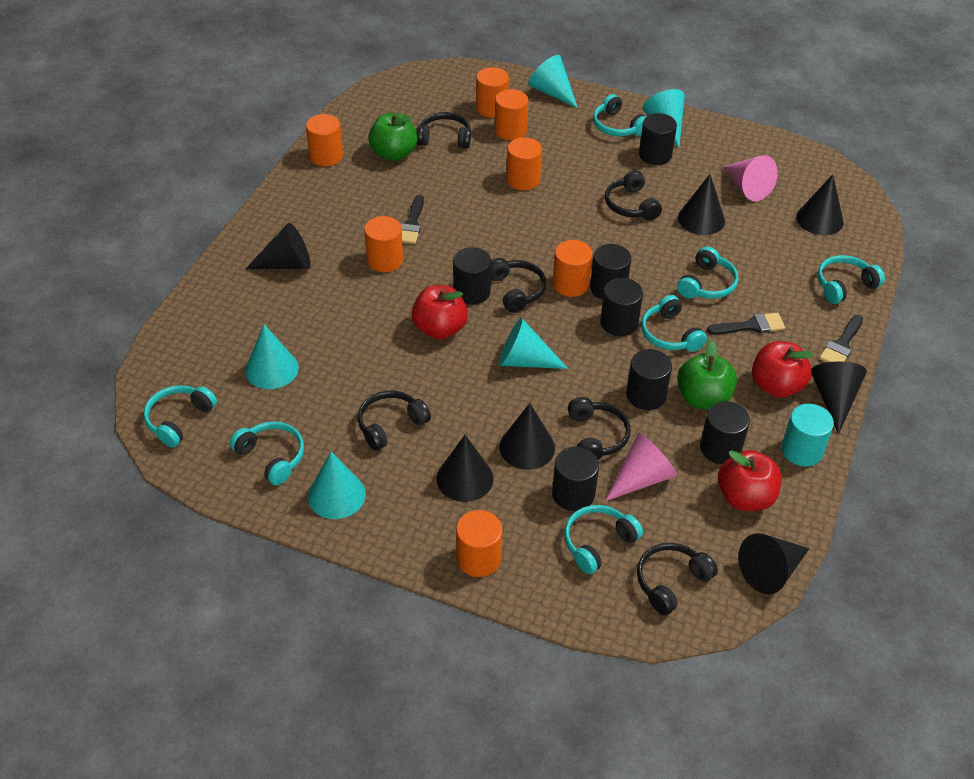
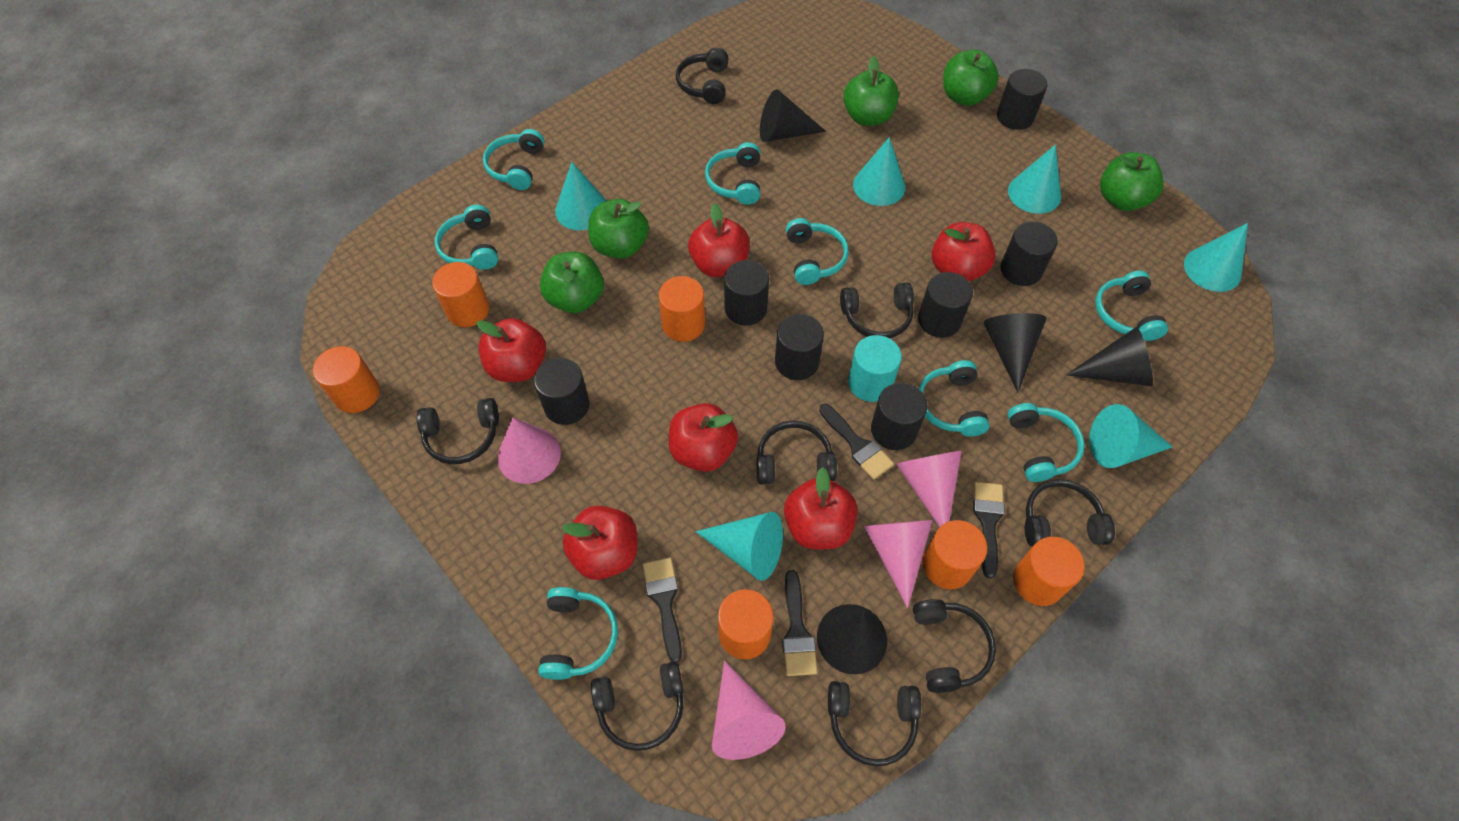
black brush: [400,195,424,244] [707,313,785,334] [819,315,863,362] = 3 -> [642,557,682,662] [782,570,817,676] [819,404,894,480] [973,482,1005,578] = 4
black cone: [245,223,311,269] [436,435,494,502] [499,403,555,470] [678,174,725,235] [738,533,809,594] [796,174,844,235] [812,362,867,434] = 7 -> [760,89,826,142] [817,604,887,674] [984,313,1046,393] [1066,327,1153,386] = 4
black headphones: [358,390,431,451] [416,112,471,148] [491,258,546,313] [568,397,631,460] [605,170,662,221] [637,543,718,615] = 6 -> [416,398,499,464] [591,661,683,751] [676,48,728,104] [756,420,837,485] [828,681,921,766] [840,282,914,338] [913,599,996,693] [1025,479,1115,547] = 8
green apple: [368,113,418,161] [677,340,737,410] = 2 -> [540,252,604,313] [588,199,649,259] [843,56,899,126] [943,50,999,106] [1100,152,1164,211] = 5
orange cylinder: [306,114,343,166] [364,216,403,272] [456,510,503,577] [476,67,509,118] [495,89,529,140] [506,137,542,190] [552,240,593,297] = 7 -> [313,346,380,413] [432,262,489,327] [659,276,705,342] [718,589,774,659] [922,520,987,589] [1013,537,1085,606] = 6
pink cone: [605,433,677,501] [723,155,778,201] = 2 -> [497,417,561,484] [712,660,786,760] [864,520,933,608] [896,451,962,527] = 4
red apple: [411,285,468,339] [718,450,782,511] [752,341,814,398] = 3 -> [476,318,546,382] [562,506,637,580] [669,403,738,472] [688,203,749,277] [784,467,858,549] [932,222,996,281] = 6
turquoise cone: [245,324,299,389] [308,452,366,519] [499,318,568,369] [528,55,578,108] [643,89,685,147] = 5 -> [555,162,606,231] [696,512,783,581] [853,137,905,206] [1008,145,1061,214] [1089,404,1173,468] [1184,223,1248,292] = 6
turquoise headphones: [144,385,217,447] [230,421,304,485] [564,505,643,574] [593,94,646,136] [641,295,707,352] [677,246,738,299] [818,255,885,304] = 7 -> [435,204,498,270] [483,129,544,190] [538,587,618,680] [705,142,760,205] [786,218,849,285] [919,360,990,436] [1008,403,1085,482] [1095,271,1168,341] = 8

